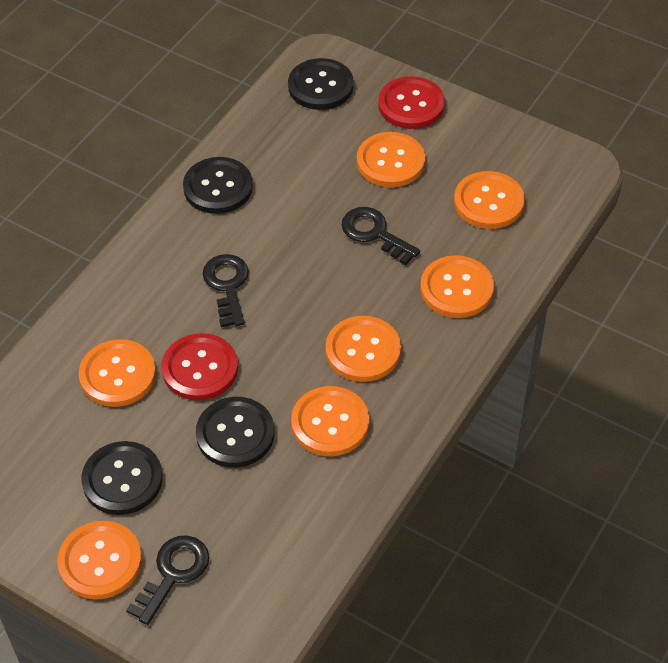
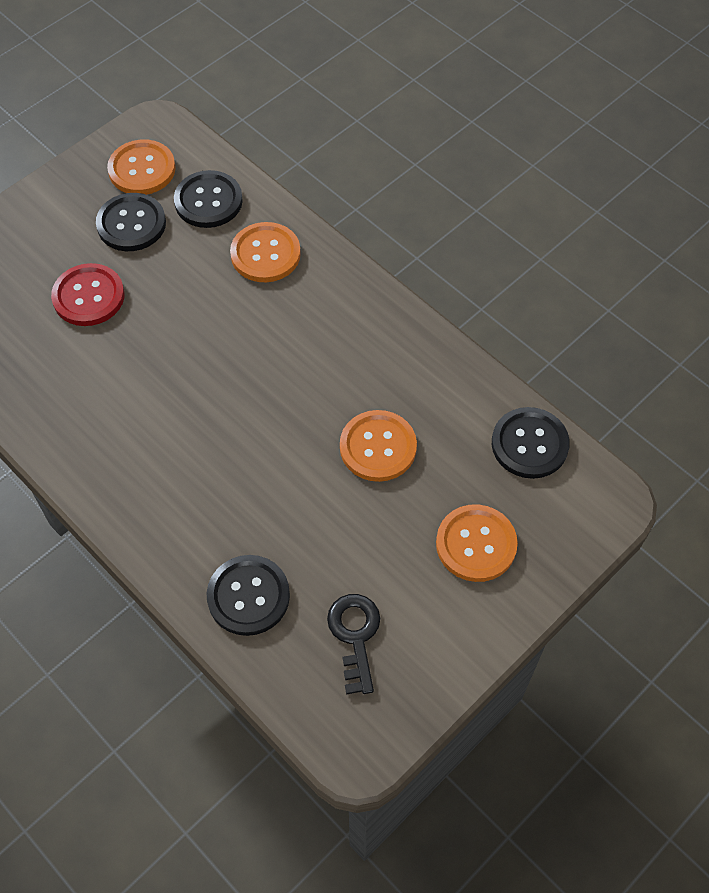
black key: [126,535,210,625] [203,254,249,327] [341,207,420,265] = 3 -> [327,594,380,695] = 1
orange button: [57,521,142,600] [79,339,156,407] [291,386,369,456] [325,316,401,382] [357,132,425,187] [420,255,494,318] [454,171,525,229] = 7 -> [107,139,176,195] [230,222,301,282] [340,410,417,482] [436,504,518,582] = 4
red button: [161,333,238,400] [378,76,445,129] = 2 -> [51,263,125,326] = 1

